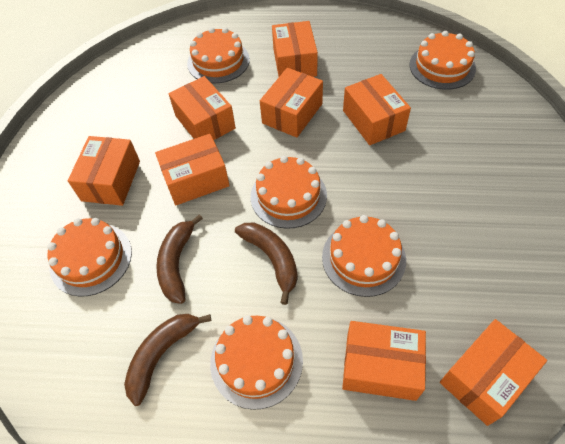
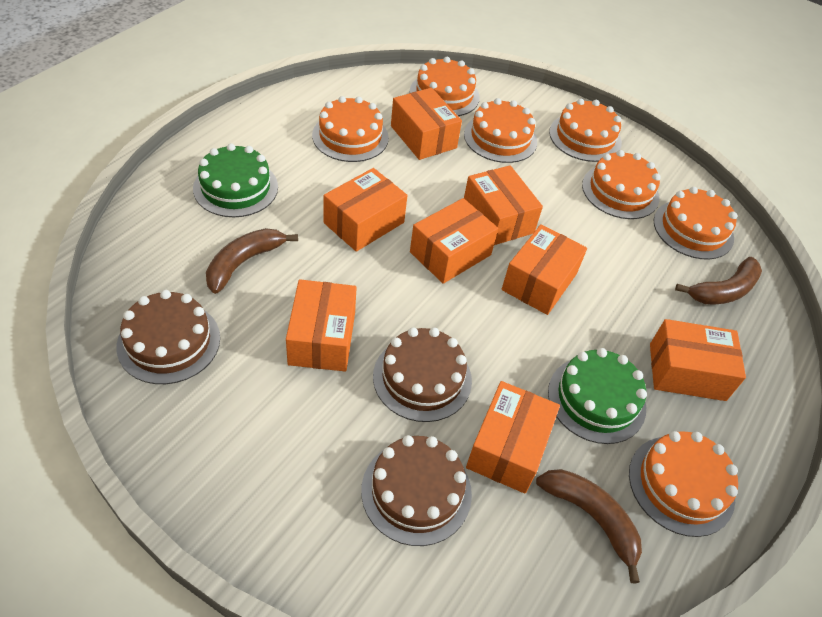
brown cake: none = 0 -> [117,290,220,384] [361,435,472,546] [373,327,472,422] = 3
green cake: none = 0 -> [193,143,278,217] [548,348,647,444] = 2
orange cake: [47,218,132,297] [187,27,250,83] [210,315,303,410] [251,156,327,229] [322,215,406,297] [409,31,476,90] = 6 -> [312,96,389,162] [409,57,480,116] [464,98,537,163] [549,99,622,162] [582,150,661,219] [629,431,738,537] [654,187,737,259] = 7

